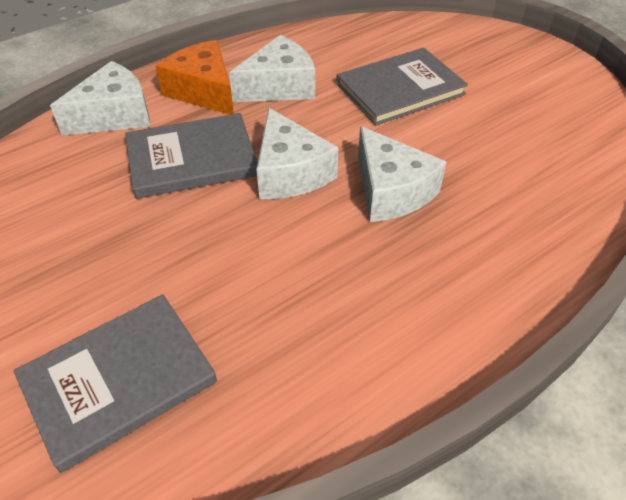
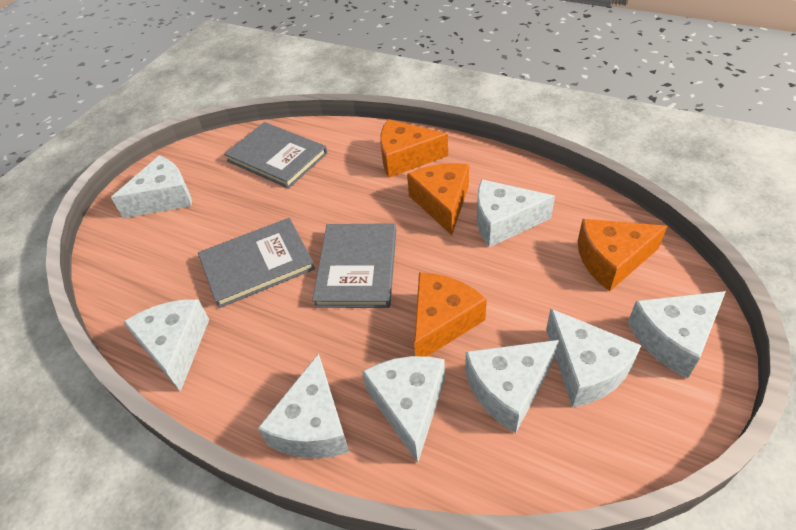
orange cheese: [156,40,234,115] = 1 -> [380,119,448,178] [407,163,469,235] [414,272,487,356] [578,219,667,291] = 4
white cheese: [50,61,151,135] [229,35,315,102] [257,108,339,199] [358,126,447,222] = 4 -> [111,155,192,218] [124,299,209,392] [258,353,349,459] [362,356,445,463] [465,340,559,433] [477,179,555,247] [546,308,641,408] [628,291,726,378] = 8

